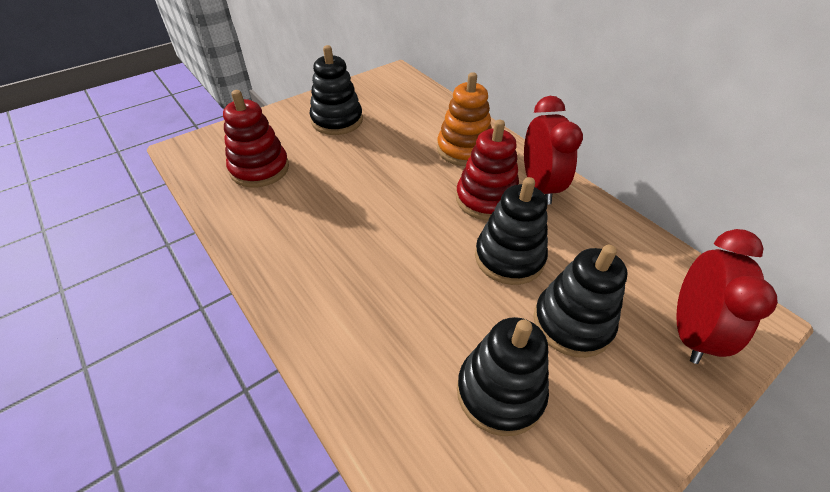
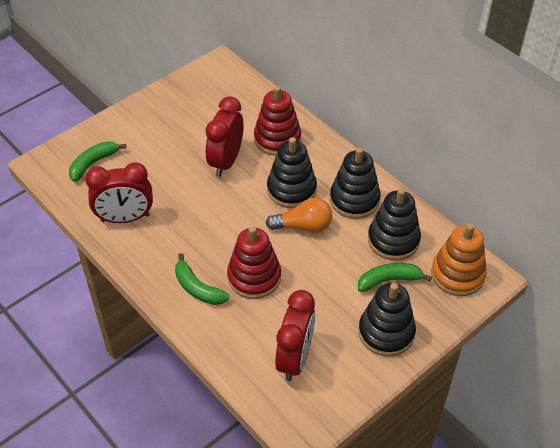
green banana: none = 0 -> [69,141,127,182] [175,253,229,305] [358,263,432,292] = 3
orange light bulb: none = 0 -> [266,197,332,233] = 1
red clock: [524,96,583,205] [676,229,778,364] = 2 -> [85,162,153,223] [205,96,244,177] [275,290,315,381] = 3

